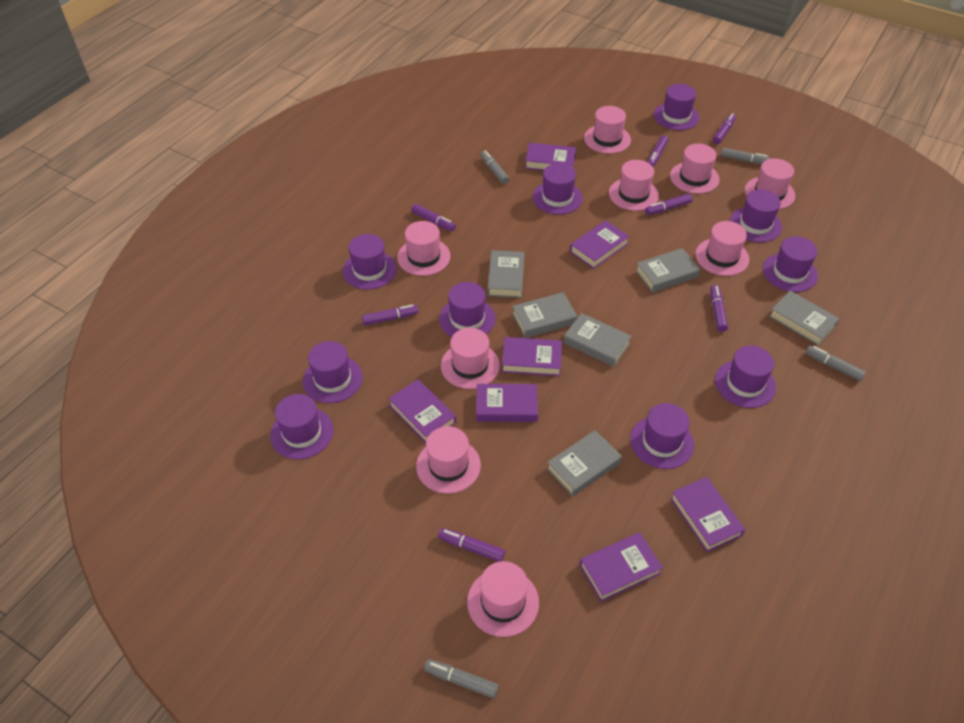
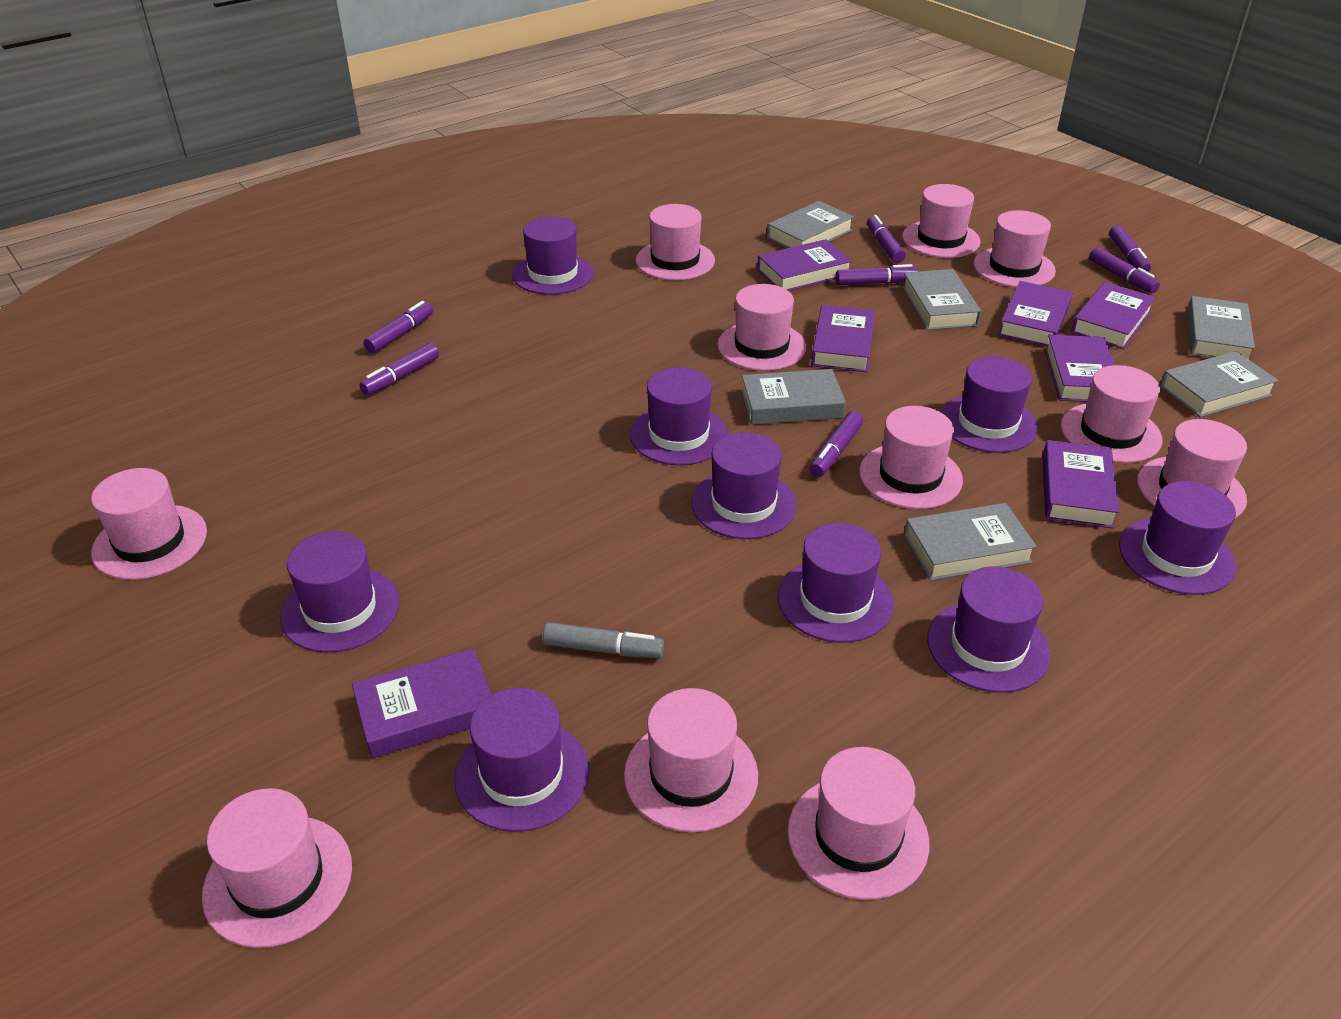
grey marker: [424,659,498,698] [480,150,510,184] [721,148,770,164] [806,346,866,381] = 4 -> [543,622,664,658] = 1
pink hat: [397,221,450,276] [416,426,481,494] [441,328,500,389] [467,561,539,637] [584,106,631,154] [609,160,659,211] [670,144,720,194] [695,221,749,276] [745,158,795,209] = 9 -> [91,468,207,580] [202,788,352,948] [624,688,758,832] [636,204,715,281] [718,284,806,371] [788,747,929,900] [859,406,963,509] [902,184,981,258] [974,210,1056,288] [1061,365,1162,463] [1137,419,1247,518] = 11
purple hat: [270,394,334,459] [302,341,363,403] [343,234,397,290] [439,282,496,337] [533,163,583,215] [630,403,694,469] [654,84,700,130] [715,345,776,408] [730,189,782,242] [763,236,818,292] = 10 -> [280,531,399,653] [454,688,589,832] [512,216,593,295] [630,367,728,465] [691,432,797,539] [778,523,894,643] [927,567,1051,693] [940,356,1038,453] [1119,481,1236,595] = 9

